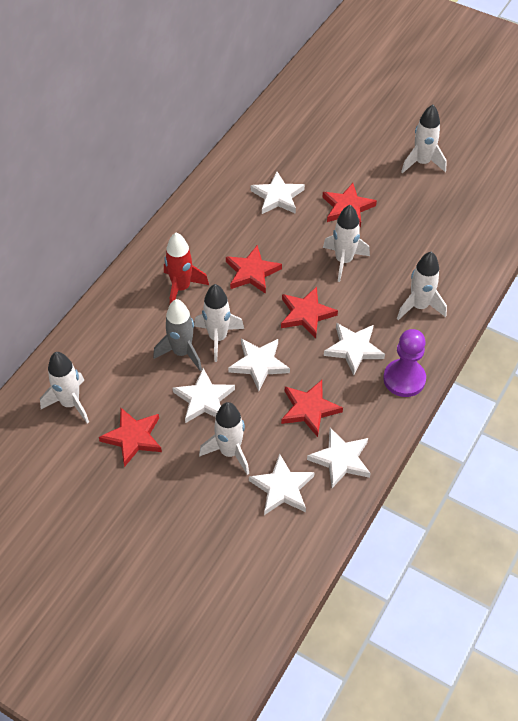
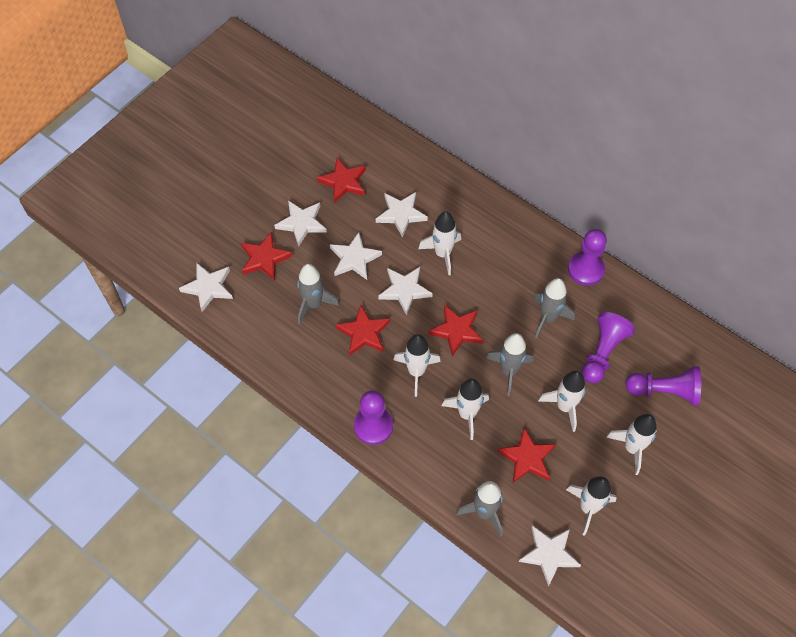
grey rocket: [153,299,202,371] = 1 -> [297,264,339,324] [456,481,503,537] [486,333,533,396] [534,278,575,339] = 4
purple pawn: [383,329,426,397] = 1 -> [354,390,393,445] [568,229,607,286] [582,312,635,383] [625,366,701,405] = 4
red rocket: [164,233,209,304] = 1 -> none = 0

